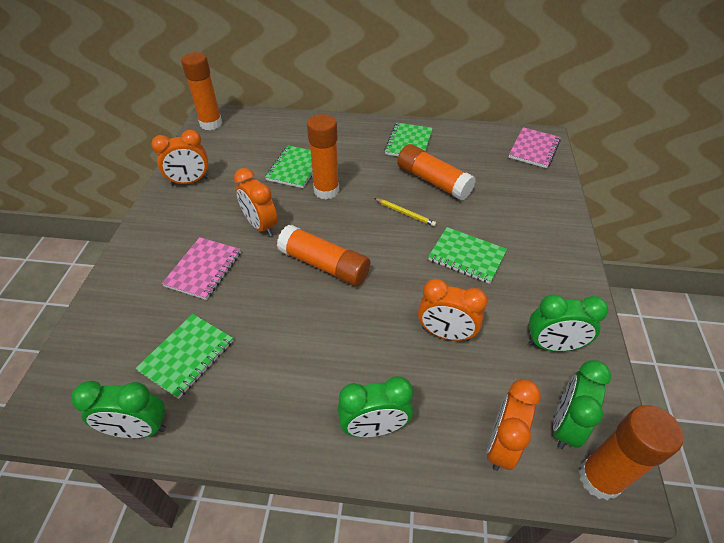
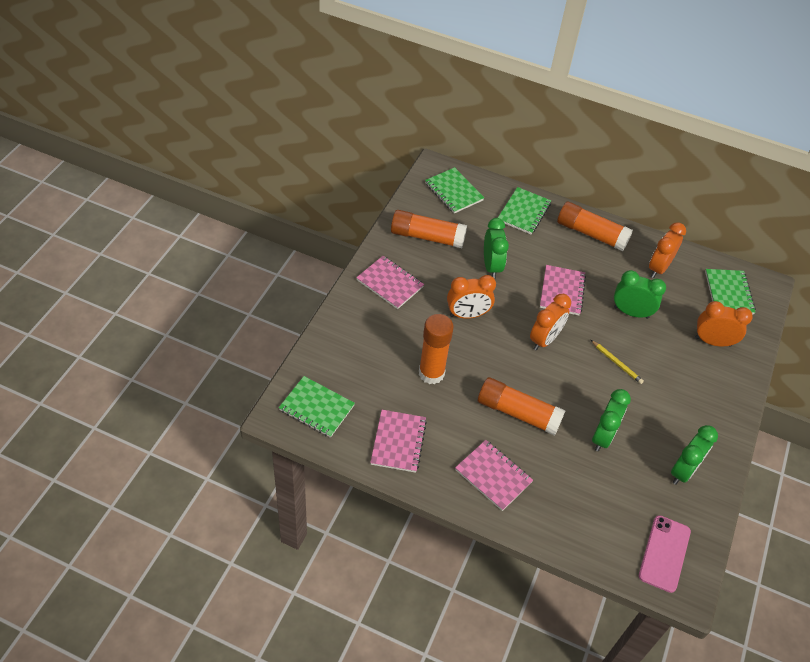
orange glue stick: [181,52,222,130] [277,225,370,286] [307,114,339,199] [397,144,476,201] [579,405,683,500] = 5 -> [391,210,467,248] [419,314,454,384] [478,377,566,436] [557,202,633,251] = 4
pink notebook: [162,237,241,300] [509,127,561,168] = 2 -> [356,256,424,309] [370,410,427,473] [455,440,533,511] [540,265,586,315] = 4
pink phone: none = 0 -> [639,515,691,593] = 1

